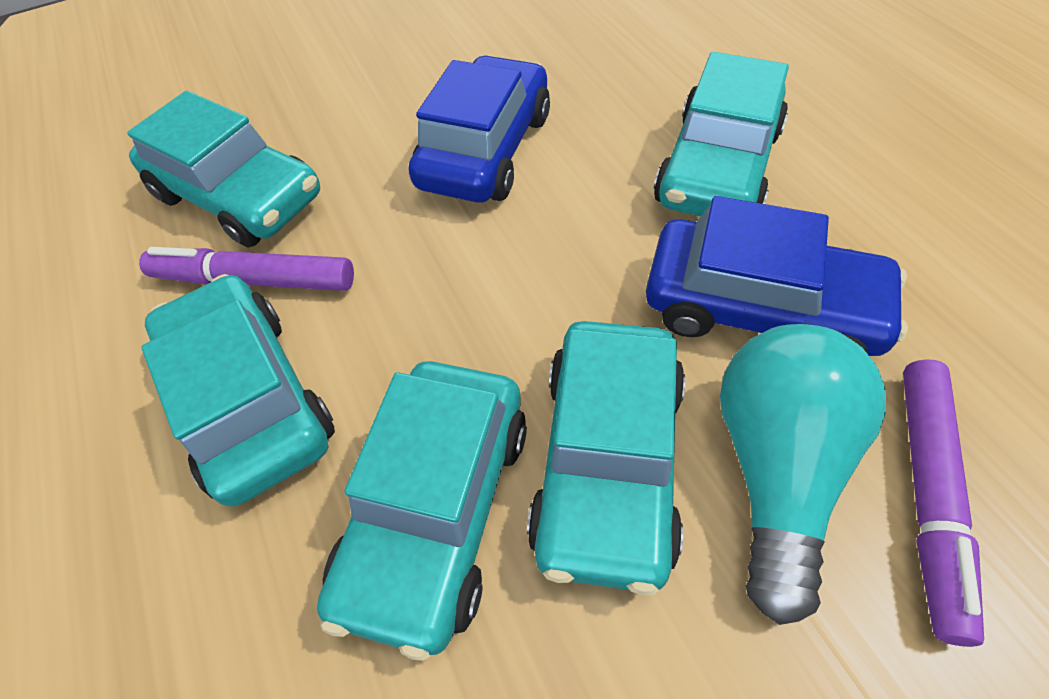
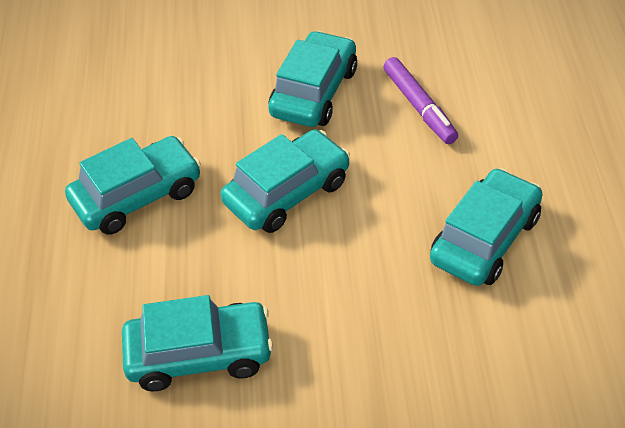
blue car: [408,55,550,203] [646,196,908,356] = 2 -> none = 0
purple marker: [139,247,354,291] [903,359,984,647] = 2 -> [383,57,458,144] = 1
turquoise light bulb: [720,324,886,625] = 1 -> none = 0

